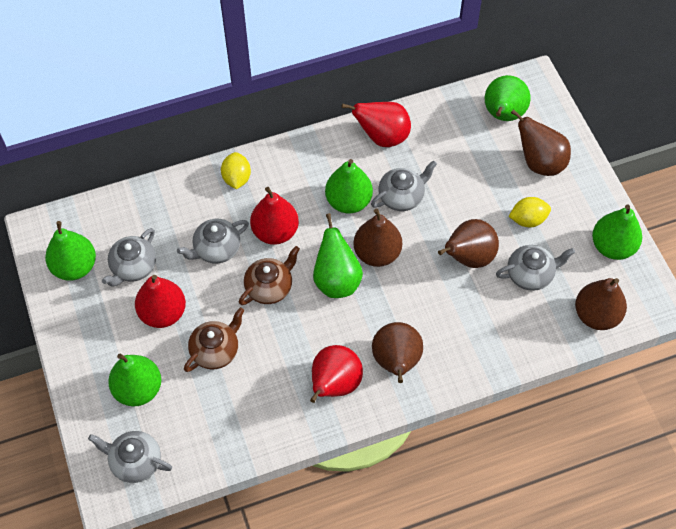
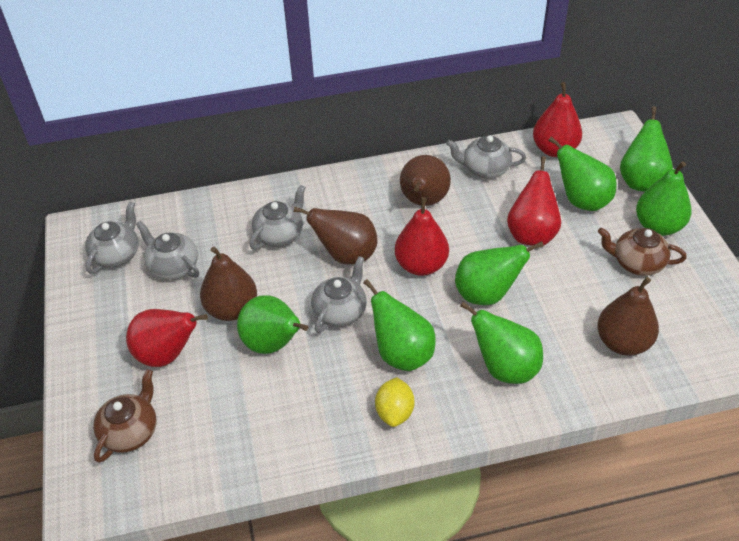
brown pear: [354,208,402,267] [372,322,423,383] [438,219,499,268] [511,109,571,176] [575,278,627,330] = 5 -> [200,247,257,321] [294,207,378,265] [400,155,451,206] [597,277,659,356] = 4
green pear: [45,221,96,281] [108,354,161,406] [313,213,363,298] [325,159,373,213] [485,75,531,121] [592,205,642,260] = 6 -> [237,295,308,354] [363,279,436,371] [455,241,544,305] [460,302,543,384] [548,137,617,211] [620,106,673,192] [636,161,691,236] = 7
yellow lemon: [221,152,251,189] [508,197,551,227] = 2 -> [375,377,415,427] = 1

